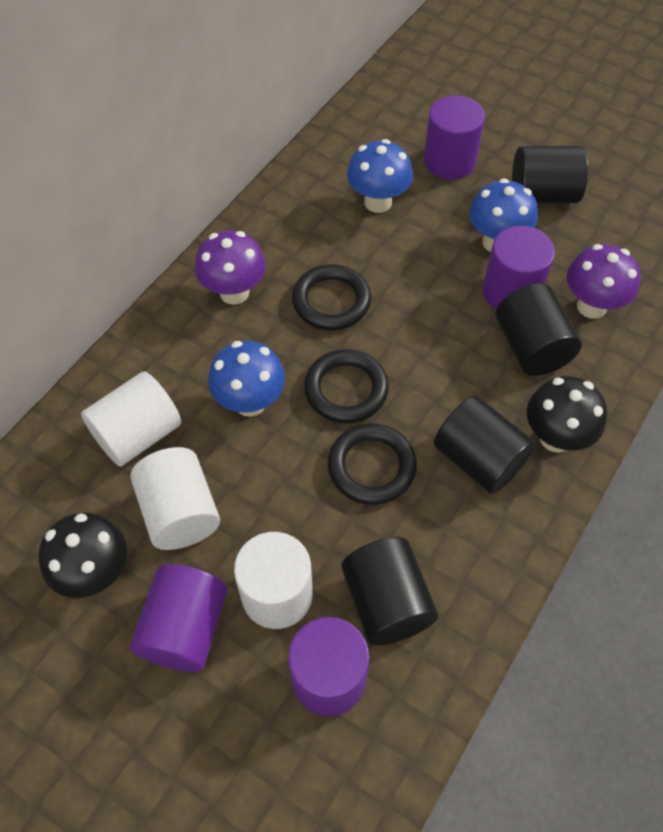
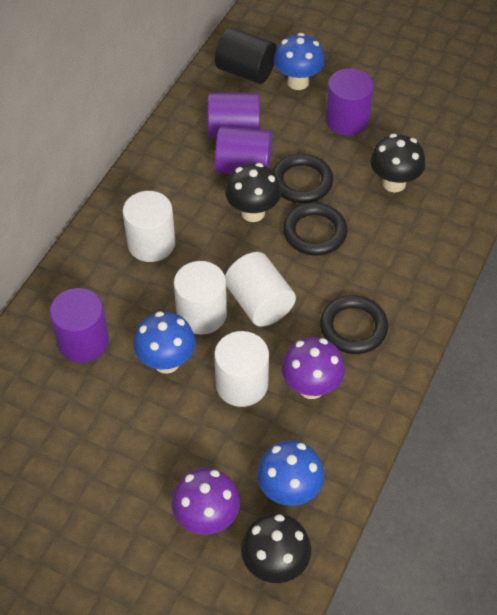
black cylinder: [341,537,438,645] [434,396,535,494] [496,283,582,376] [512,146,588,204] = 4 -> [215,28,277,84] = 1
black mushroom: [38,512,127,598] [527,376,607,453] = 2 -> [225,163,281,222] [241,513,311,583] [370,134,426,192] = 3
white cylinder: [81,371,181,467] [130,447,220,550] [234,532,313,629] = 3 -> [122,191,175,262] [174,261,227,335] [214,331,269,407] [225,252,296,327] = 4

